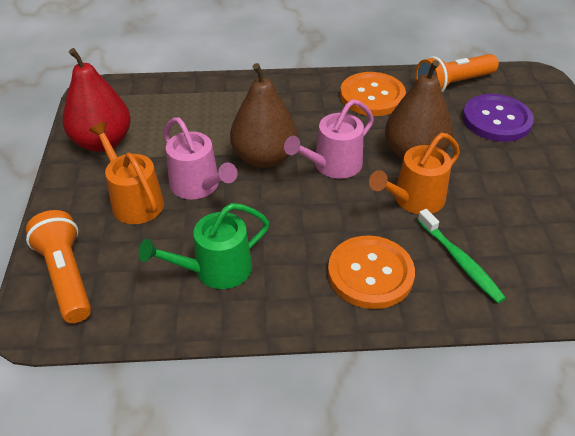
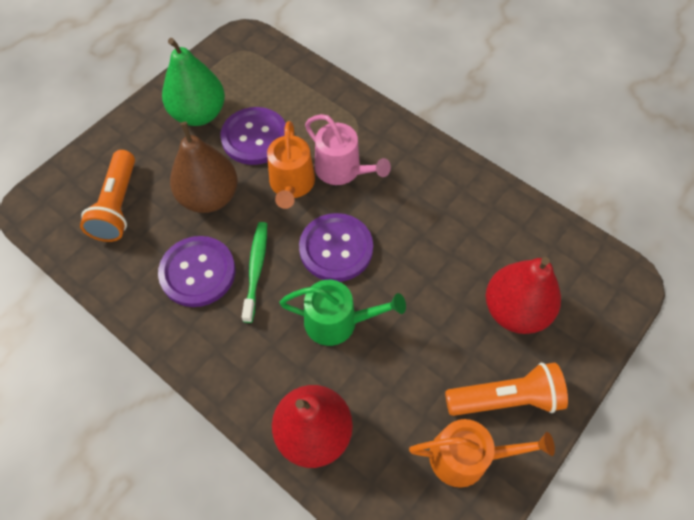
brown pear: [230,63,297,168] [385,60,453,160] = 2 -> [170,122,238,213] = 1
green pear: none = 0 -> [162,38,225,126] = 1
orange button: [328,235,415,309] [340,72,406,116] = 2 -> none = 0
pink watering can: [163,117,238,199] [284,99,374,179] = 2 -> [305,114,391,185] = 1
purple button: [463,94,534,142] = 1 -> [158,236,235,307] [220,107,286,165] [299,213,373,282] = 3
red pear: [63,48,131,152] = 1 -> [272,385,353,468] [486,257,561,334] = 2

